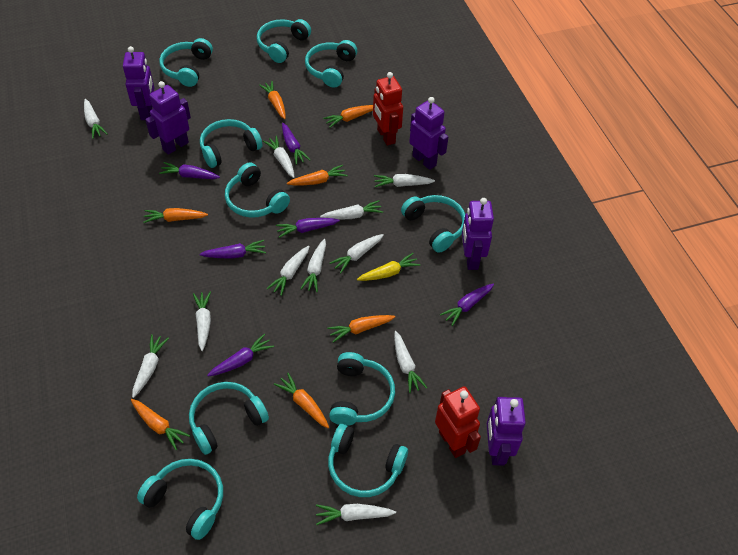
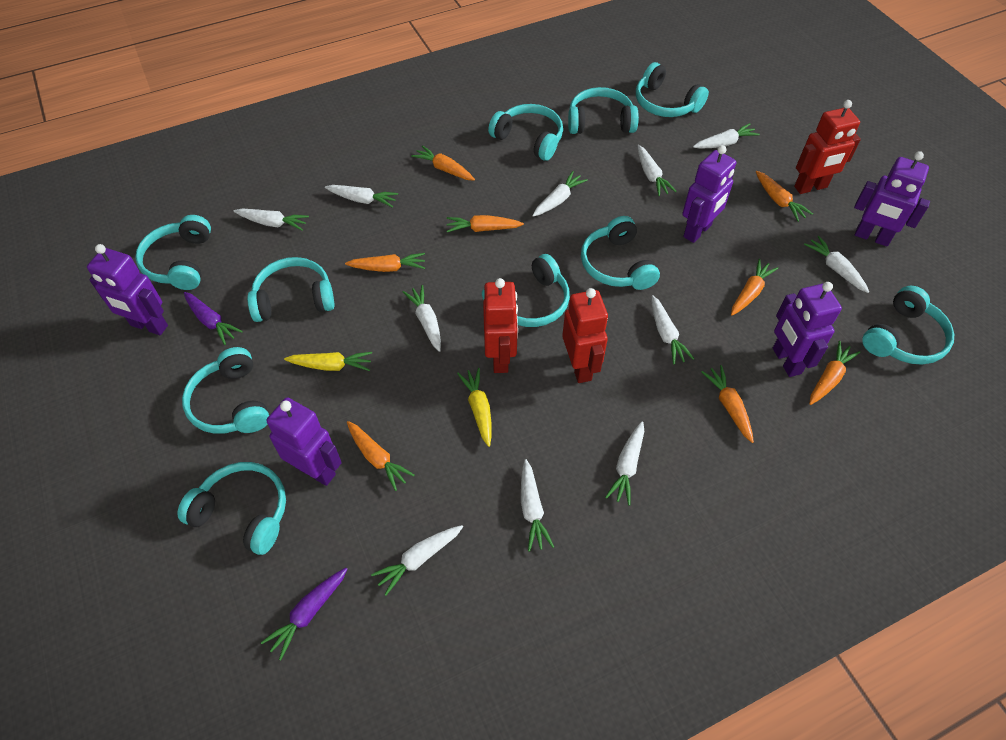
orange carrot: [131,399,190,450] [143,208,208,223] [259,81,286,119] [274,373,329,428] [287,165,348,185] [323,105,373,128] [327,315,395,343] = 7 -> [345,253,425,272] [347,421,414,491] [411,145,475,181] [447,215,524,232] [701,365,754,443] [731,259,778,316] [756,171,813,222] [809,341,860,405] = 8
purple carrot: [159,162,220,179] [200,240,266,259] [207,334,274,377] [276,218,340,238] [282,123,310,165] [440,284,494,326] = 6 -> [184,292,243,345] [261,568,347,660] = 2
red robot: [373,72,403,146] [435,386,481,458] = 2 -> [483,278,518,373] [562,288,608,383] [794,100,861,194] = 3
yellow carrot: [357,253,421,281] = 1 -> [284,352,372,371] [457,368,492,447] = 2

